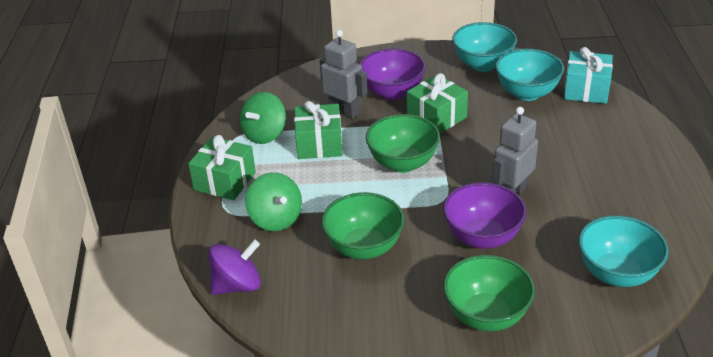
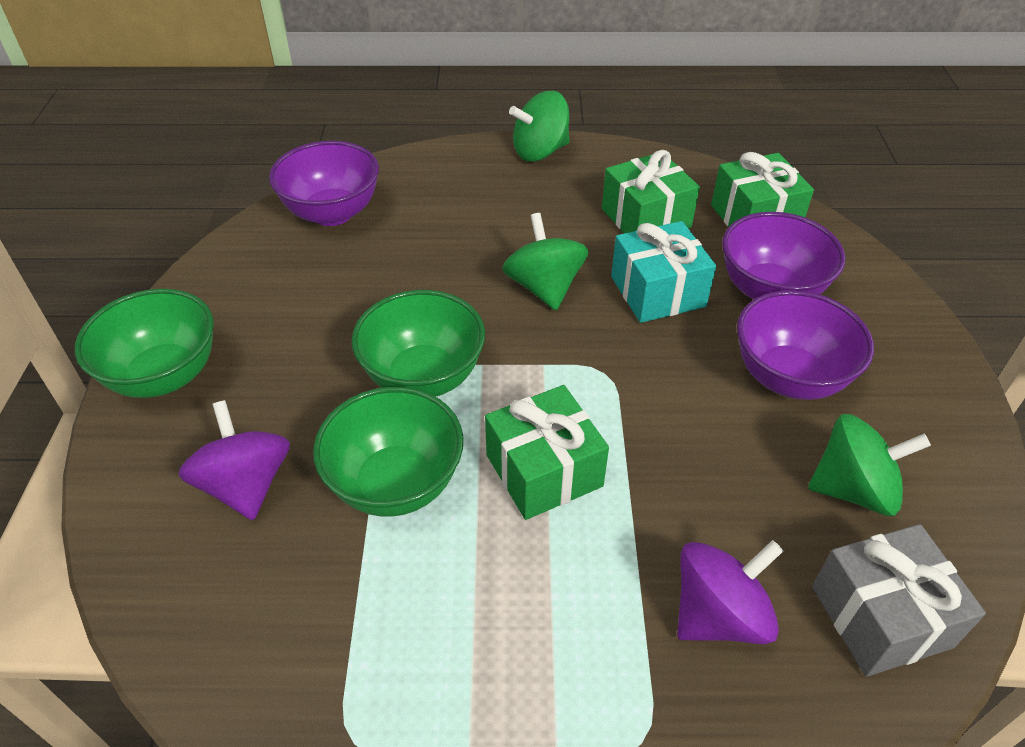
green spinning top: [240,92,286,144] [245,172,302,231] = 2 -> [502,213,588,310] [509,91,570,161] [808,414,931,516] = 3
grey gift: none = 0 -> [812,524,986,677] = 1
grey robot: [320,30,368,119] [492,107,538,194] = 2 -> none = 0
purple bowl: [360,49,425,100] [443,182,526,249] = 2 -> [269,141,379,226] [722,212,845,300] [737,290,874,400] = 3
purple spinning top: [209,240,261,295] = 1 -> [178,400,290,520] [677,540,783,644] = 2
turquoise bowl: [452,22,517,72] [495,49,564,101] [579,216,669,287] = 3 -> none = 0

